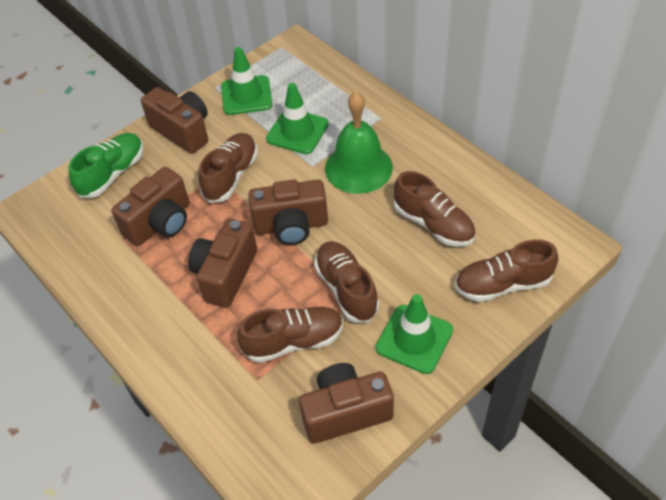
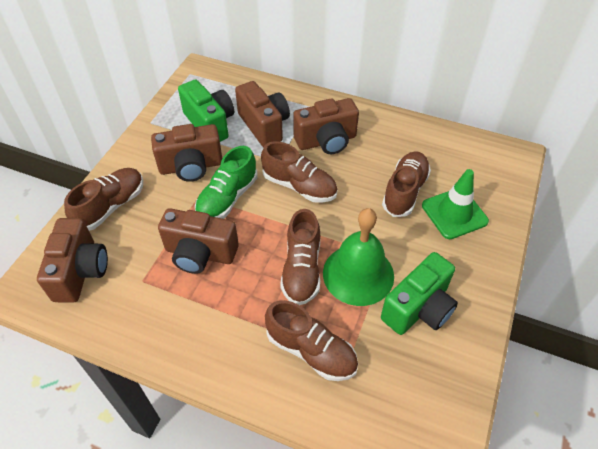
green camera: none = 0 -> [178,80,234,142] [381,252,458,335] = 2
green traffic cone: [221,47,273,115] [266,83,329,154] [376,294,453,374] = 3 -> [422,169,489,239] = 1

